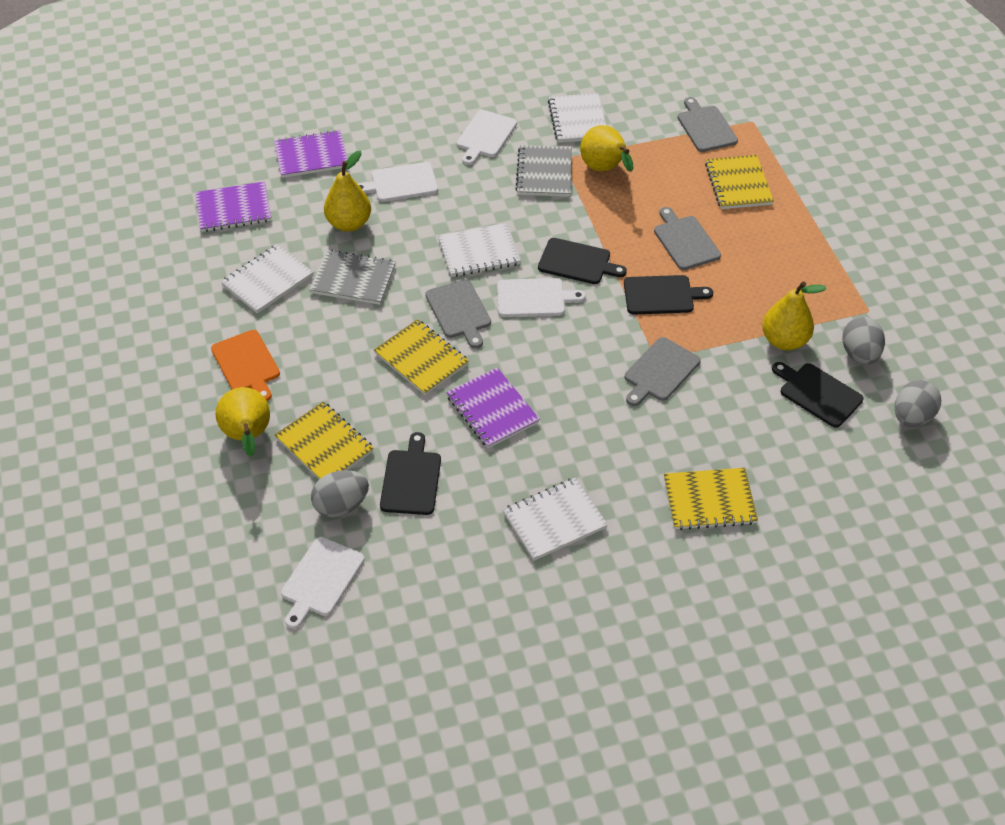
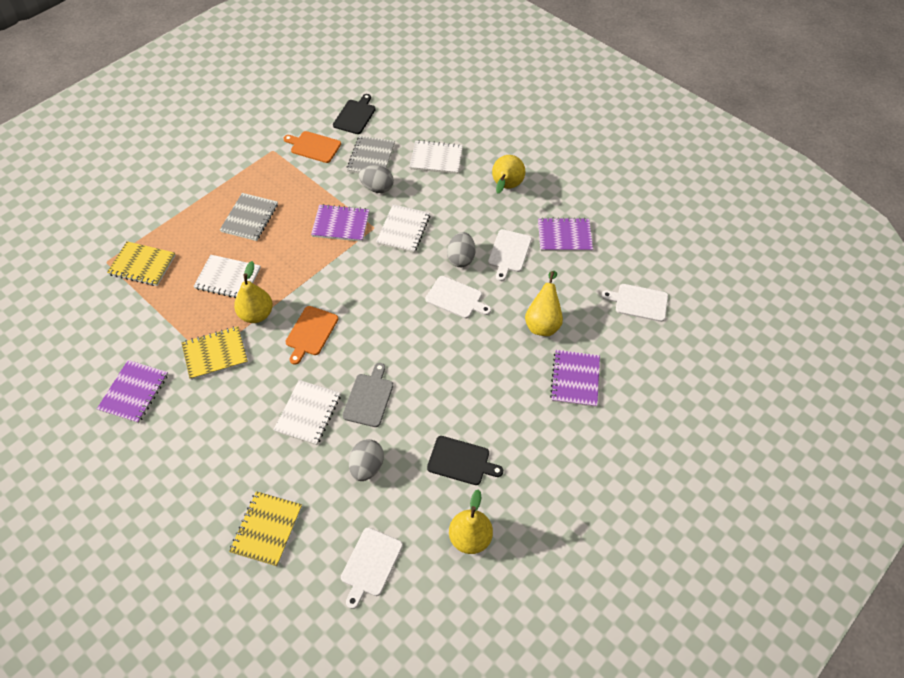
black cutting board: [380,432,441,515] [538,238,627,284] [624,275,713,314] [772,362,864,428] = 4 -> [333,94,376,134] [427,436,503,485] = 2
grey cutting board: [425,279,491,349] [625,337,701,406] [654,207,721,270] [678,97,738,152] = 4 -> [342,363,393,427] = 1
orange cutting board: [211,330,280,401] = 1 -> [283,131,341,163] [285,306,338,365] = 2
purple notebook: [195,181,271,232] [274,130,347,178] [446,368,540,448] = 3 -> [97,360,168,423] [311,204,369,242] [538,217,593,252] [550,350,600,407] = 4
yellow notebook: [275,402,374,479] [374,319,469,395] [664,468,758,530] [705,155,774,209] = 4 -> [107,241,176,286] [181,326,248,380] [229,491,302,567] = 3

